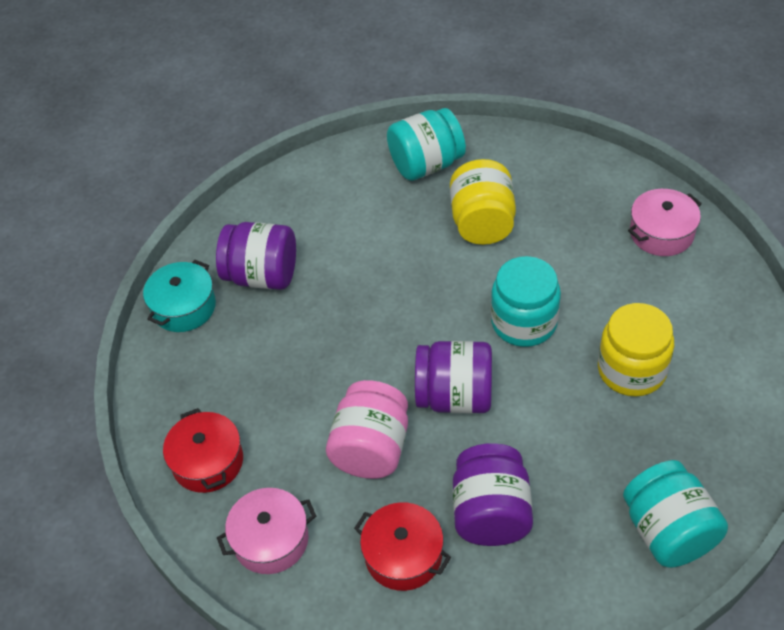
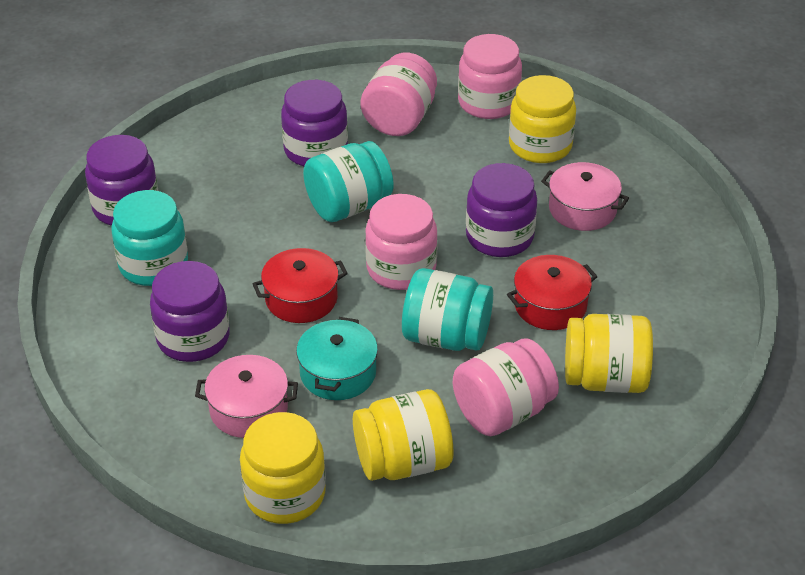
pink jar: [326,380,408,479] = 1 -> [360,53,437,136] [365,194,438,290] [453,338,559,436] [458,34,522,119] = 4
purple jar: [216,222,296,290] [415,341,492,413] [453,443,533,546] = 3 -> [85,135,158,226] [150,261,230,362] [281,80,348,167] [466,163,537,257] = 4
yellow jar: [450,159,516,245] [598,303,674,397] = 2 -> [240,412,326,524] [353,389,454,481] [509,75,576,163] [565,314,653,393] = 4

